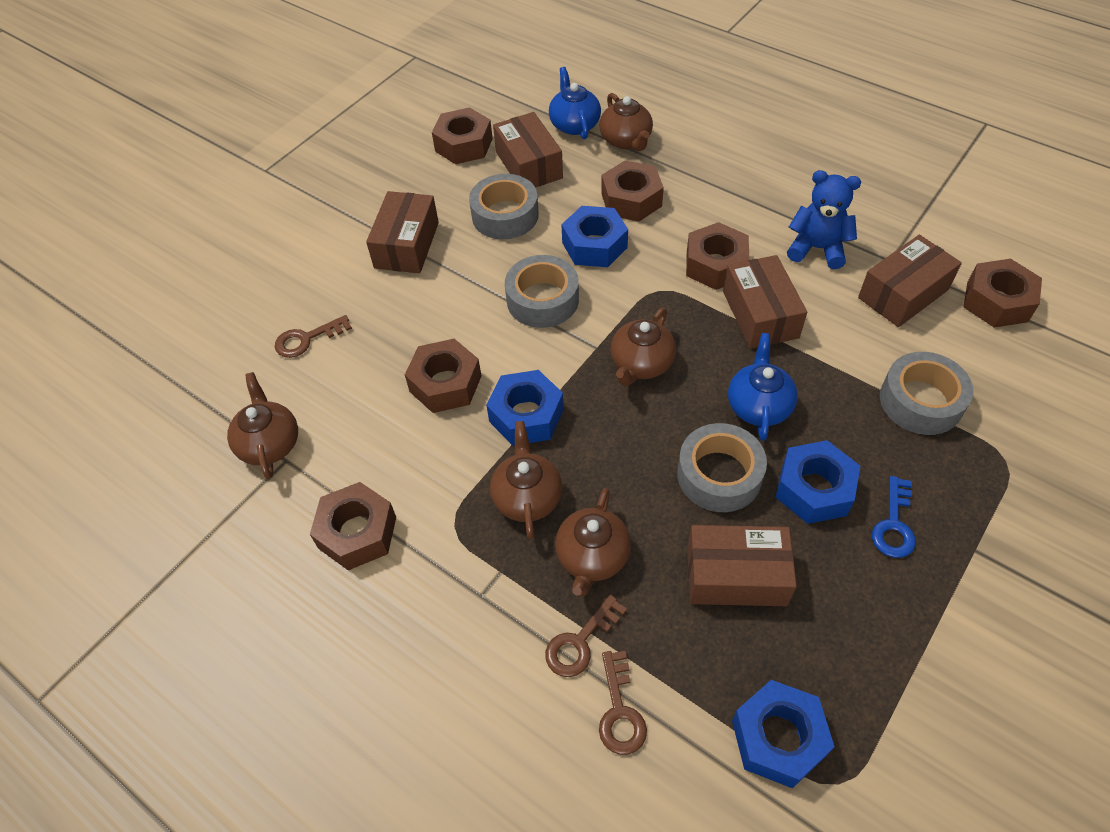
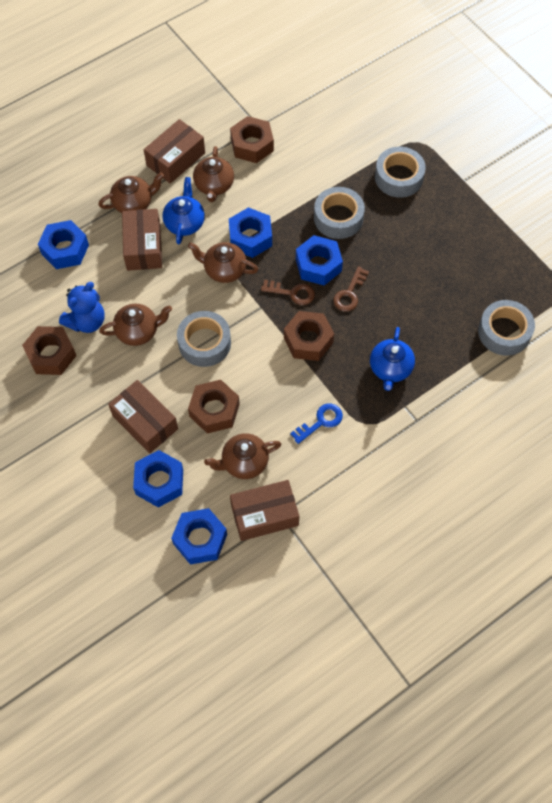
blue nut: [486,370,564,446] [561,206,628,267] [732,680,835,788] [776,440,860,524] = 4 -> [38,220,89,269] [133,450,183,508] [171,508,227,565] [229,207,272,258] [296,235,343,286] = 5
brown box: [366,191,439,273] [493,112,563,188] [687,525,797,606] [723,255,807,349] [858,235,962,327] = 5 -> [108,380,178,453] [122,209,162,271] [144,119,205,184] [230,480,299,541] = 4
brown key: [275,315,352,358] [545,595,627,677] [599,651,647,755] = 3 -> [261,280,315,305] [333,266,369,312] = 2
brown nut: [310,482,396,570] [405,339,481,413] [432,107,493,164] [601,160,664,222] [686,222,750,290] [964,259,1042,328] = 6 -> [22,326,76,375] [188,380,240,434] [230,116,274,163] [284,311,334,361] = 4

